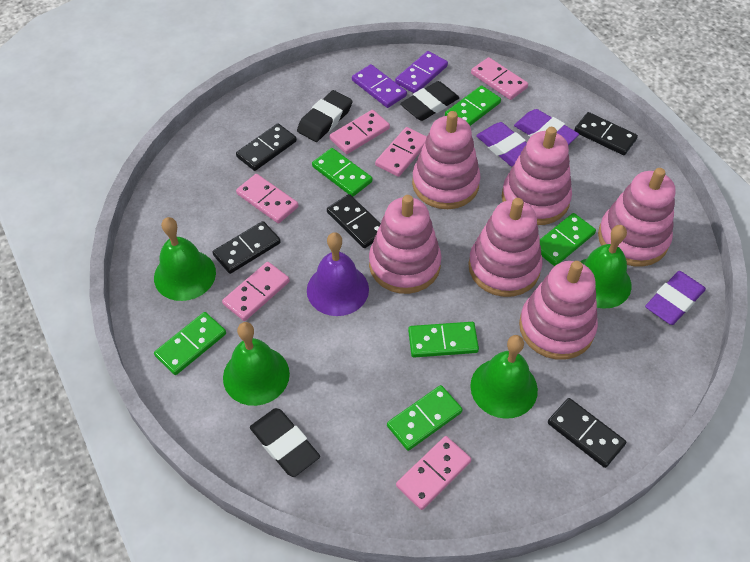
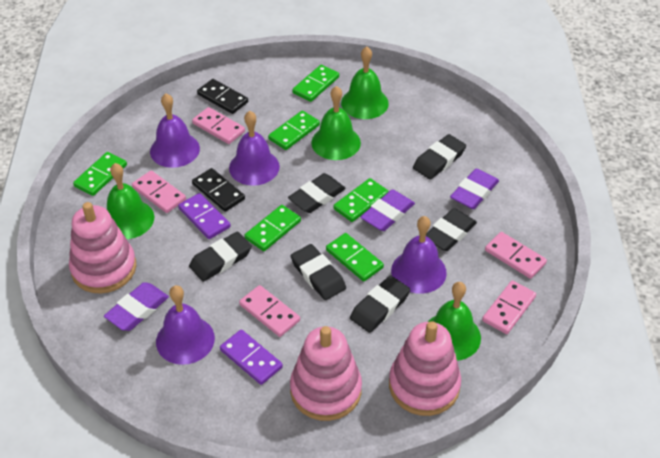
black domino: [212,221,281,274] [236,123,297,171] [327,194,381,248] [548,398,626,468] [574,112,638,155] = 5 -> [192,168,245,212] [197,79,248,114] = 2
black eraser: [250,408,320,477] [297,90,353,142] [400,81,460,121] = 3 -> [189,231,252,282] [288,173,346,213] [291,244,346,300] [350,275,410,333] [413,134,466,180] [426,208,477,251] = 6
pink domino: [222,262,290,321] [236,174,299,223] [329,110,390,154] [375,127,427,177] [396,436,472,510] [471,57,528,100] = 6 -> [132,171,186,213] [192,107,245,144] [239,285,300,337] [482,280,536,334] [485,232,547,279] = 5
pink stacking toy: [369,195,442,294] [412,111,481,209] [468,198,543,297] [502,127,572,225] [519,261,598,360] [598,168,675,267] = 6 -> [69,202,136,294] [290,326,362,421] [389,321,461,416] = 3
purple bell: [307,232,369,316] = 1 -> [150,93,200,168] [156,285,215,365] [229,111,280,186] [391,216,447,294] = 4

